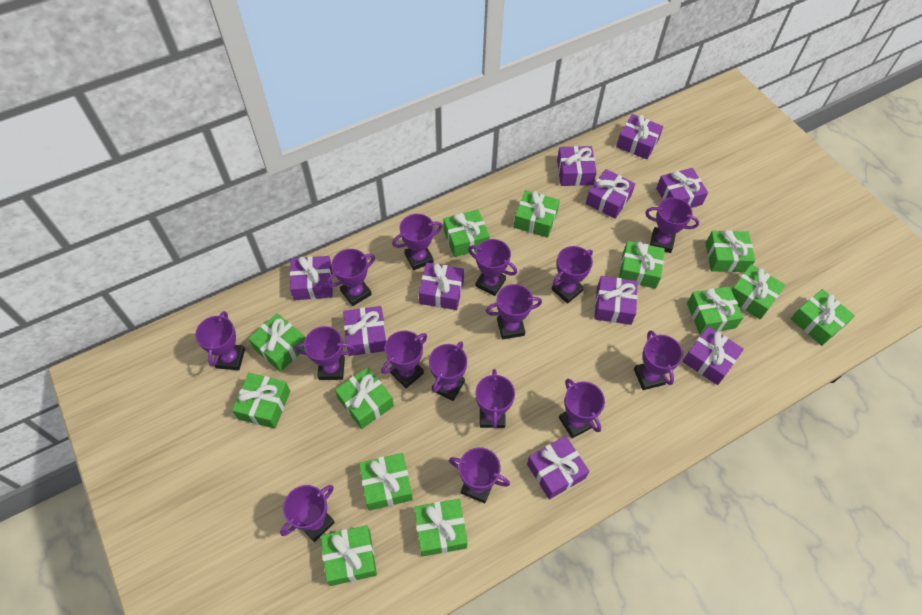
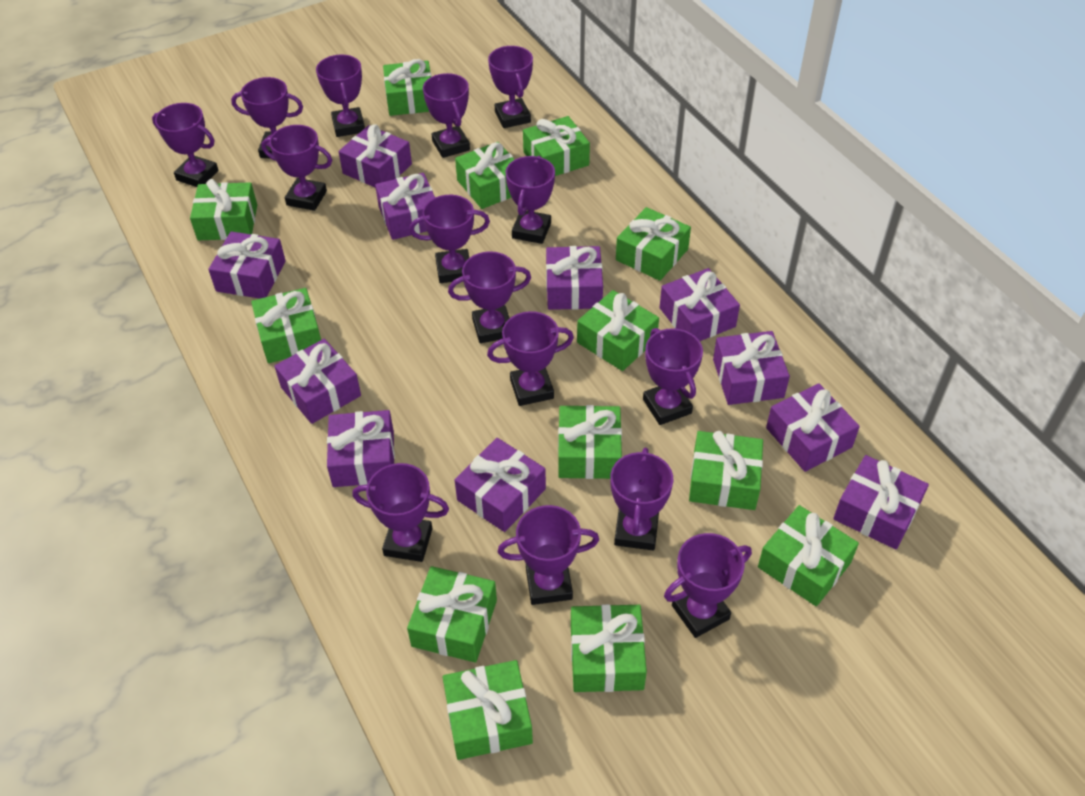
purple gift: [290,256,333,300] [343,306,386,356] [419,263,464,310] [527,436,589,499] [557,146,597,186] [586,169,635,219] [594,276,638,325] [616,114,663,160] [656,168,708,208] [683,326,744,385] = 10 -> [208,231,286,299] [274,339,361,424] [327,410,395,487] [339,124,412,188] [375,173,435,240] [455,438,546,532] [546,246,603,310] [659,268,740,341] [713,331,790,405] [766,383,860,472] [833,455,929,550] = 11

